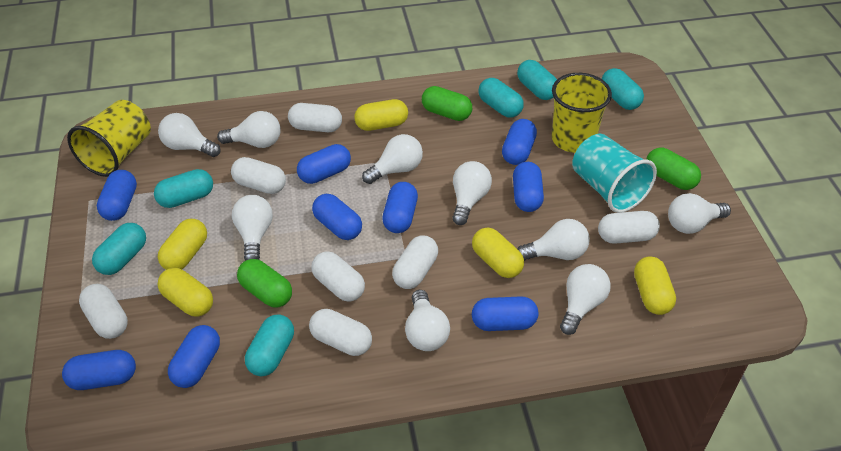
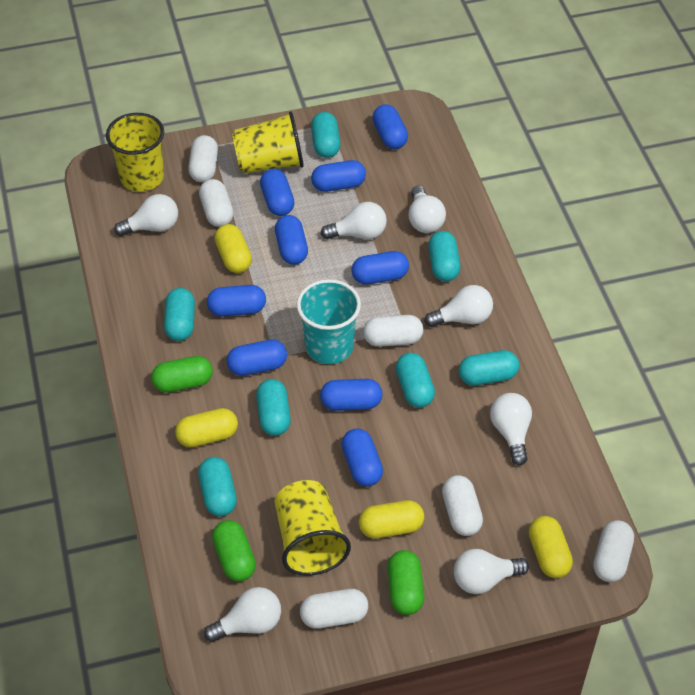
turquoise capsule: [92,223,146,275] [154,169,213,208] [245,314,294,376] [478,78,524,118] [517,60,557,100] [602,68,644,110] = 6 -> [164,288,195,341] [198,457,237,516] [256,379,291,436] [311,112,340,158] [396,353,435,408] [428,231,461,282] [459,350,519,386] = 7
white capsule: [79,284,128,339] [231,157,286,194] [288,103,342,132] [309,309,372,356] [311,251,365,302] [392,235,438,289] [598,211,660,244] = 7 -> [188,135,218,182] [199,179,234,227] [300,589,368,629] [363,315,423,347] [442,475,483,536] [593,520,634,582] = 6
white light bulb: [158,113,221,157] [217,111,280,148] [232,195,273,261] [362,134,423,184] [405,290,450,351] [452,161,492,225] [518,219,590,261] [560,264,611,335] [668,193,731,234] = 9 -> [114,194,178,236] [204,587,281,642] [321,202,387,239] [408,186,446,233] [425,285,493,327] [454,549,529,594] [490,393,532,466] = 7
yellow capsule: [157,268,213,317] [158,219,207,270] [354,99,408,131] [472,227,524,278] [634,257,676,315] = 5 -> [175,408,238,447] [214,224,252,273] [359,500,424,538] [529,516,573,578] = 4
yellow cup: [67,100,151,177] [551,73,612,153] = 2 -> [106,113,164,192] [232,111,304,173] [275,480,351,576] = 3

